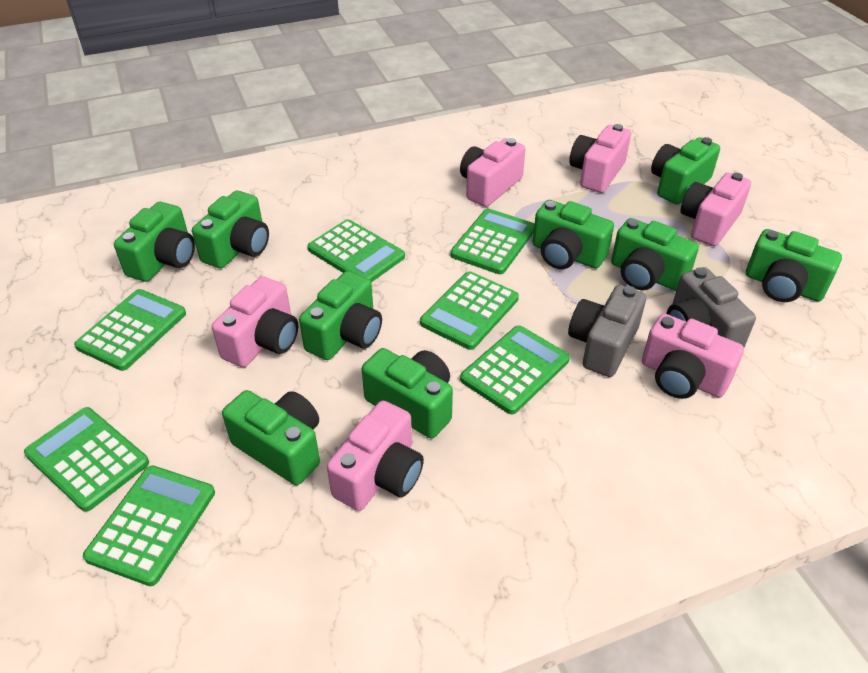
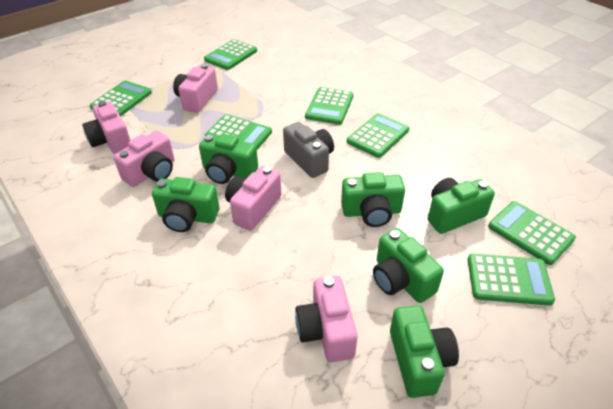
green camera: [114,202,195,282] [192,190,269,268] [222,390,320,485] [299,271,382,360] [362,348,453,438] [533,200,614,269] [611,218,699,291] [651,137,720,205] [746,229,842,302] = 9 -> [152,177,219,232] [199,133,258,184] [341,172,405,227] [373,228,444,303] [390,305,459,398] [428,178,495,234] = 6
grey camera: [568,285,646,377] [667,267,756,347] = 2 -> [283,122,334,178] = 1
pink camera: [212,276,298,367] [327,401,424,511] [460,138,526,207] [569,124,631,193] [642,314,744,399] [680,173,751,246] = 6 -> [82,101,131,154] [113,131,175,187] [173,64,218,113] [225,166,281,231] [295,276,358,362] = 5

